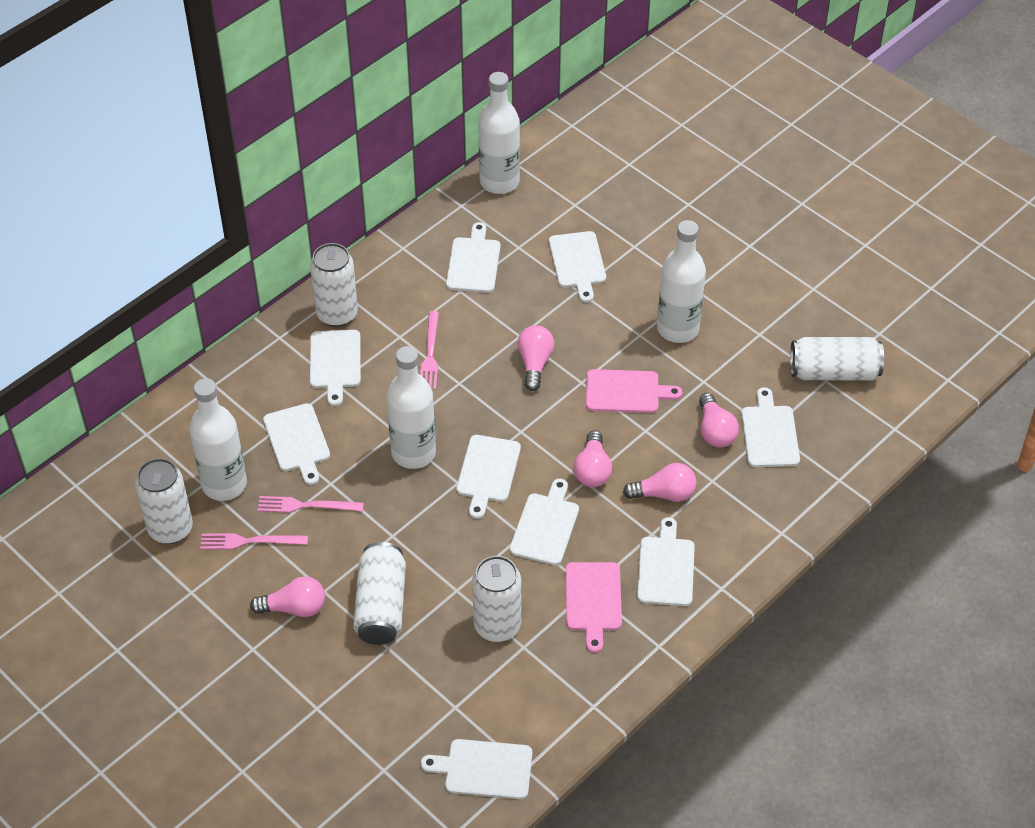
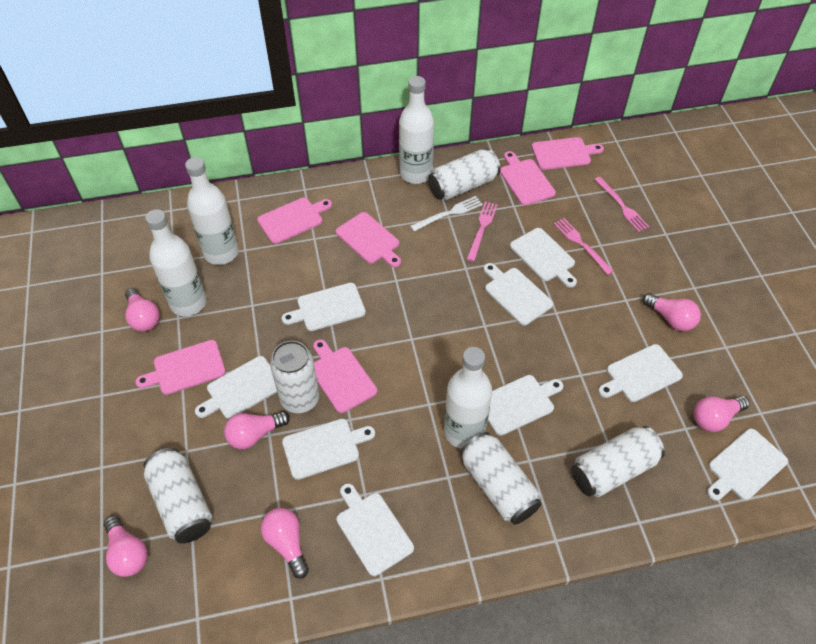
pink cutting board: [566,562,622,653] [586,369,682,413] = 2 -> [135,340,226,395] [257,198,332,244] [313,339,377,413] [336,212,401,267] [500,151,556,205] [532,137,604,170] = 6
pink light bulb: [250,576,325,617] [517,325,554,391] [574,430,612,487] [623,463,696,502] [699,393,739,447] = 5 -> [104,515,148,577] [125,288,160,331] [224,411,290,449] [261,508,309,579] [642,293,701,331] [694,396,750,432] = 6
white fork: none = 0 -> [410,196,483,231] = 1

